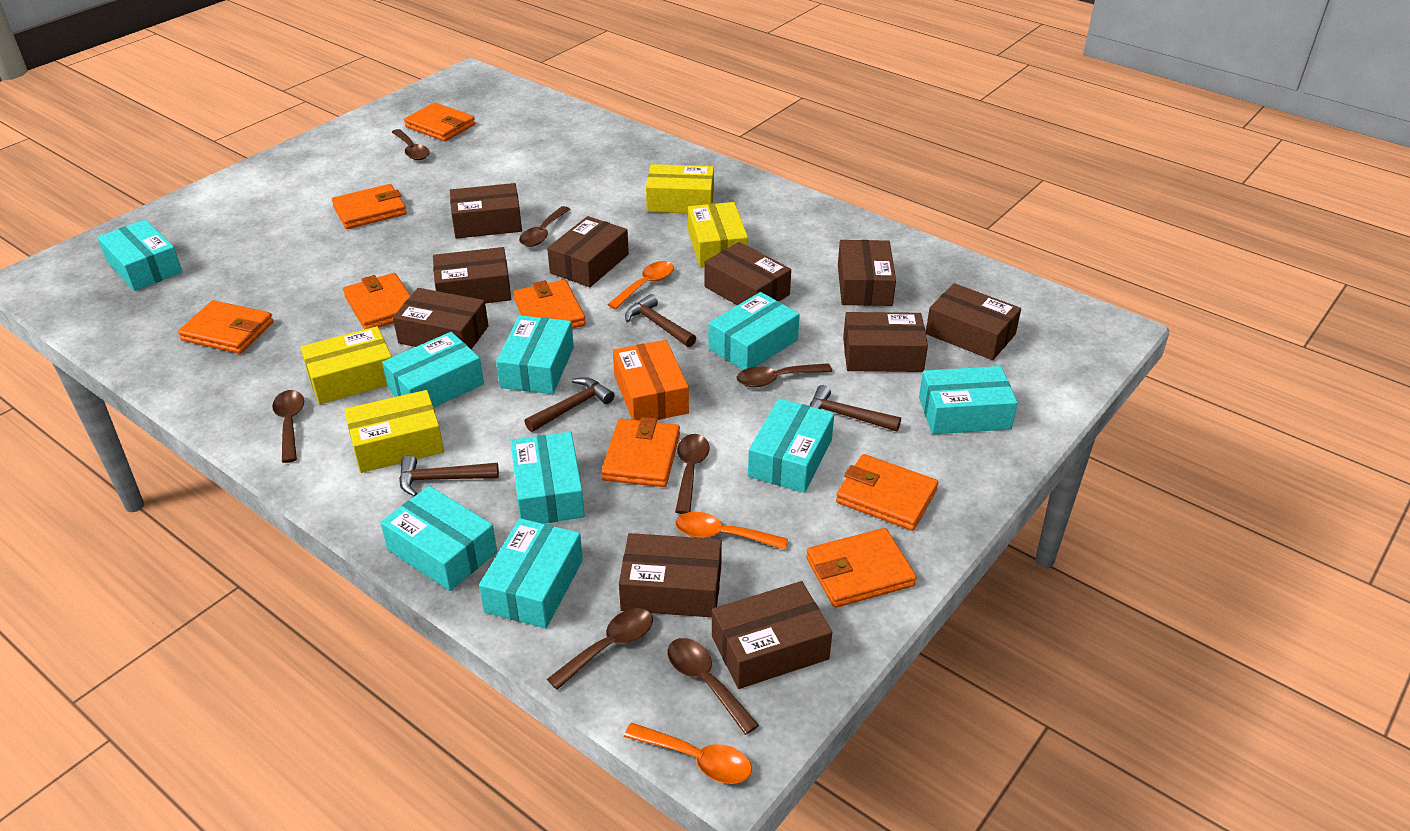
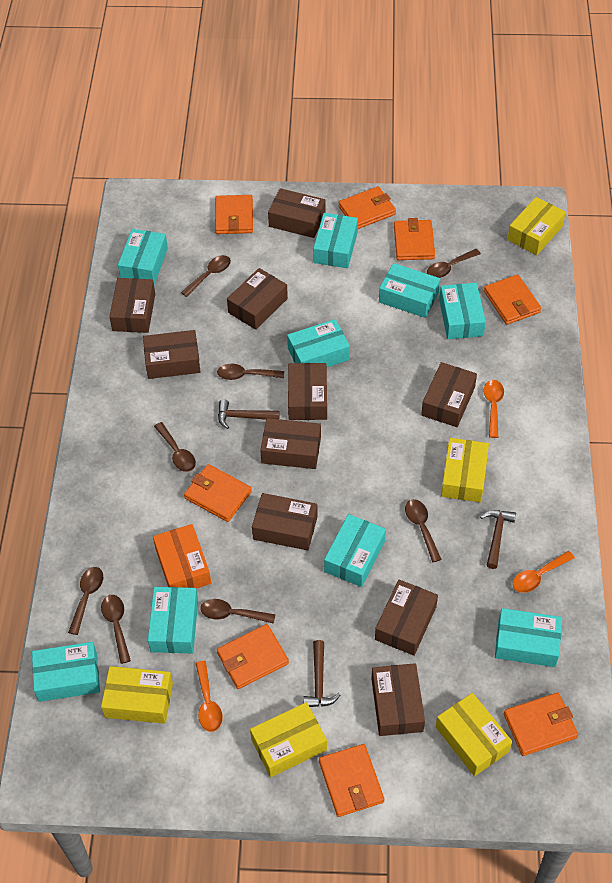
brown hammer: [399,455,499,496] [524,377,614,432] [625,294,696,347] [810,385,901,432] = 4 -> [218,399,280,429] [303,640,340,707] [480,510,516,569] = 3
brown spoon: [272,390,304,463] [391,129,430,160] [519,206,570,247] [547,608,653,690] [668,638,759,735] [675,434,709,514] [737,363,832,387] = 7 -> [68,567,103,635] [101,595,131,664] [154,422,196,472] [181,255,231,297] [200,599,275,624] [217,364,284,380] [405,499,442,562] [427,249,481,278] = 8
yellow box: [300,326,392,405] [344,390,444,473] [646,164,714,213] [688,202,748,267] = 4 -> [101,666,173,724] [250,702,327,777] [436,693,512,776] [441,438,489,502] [507,197,566,255] = 5

